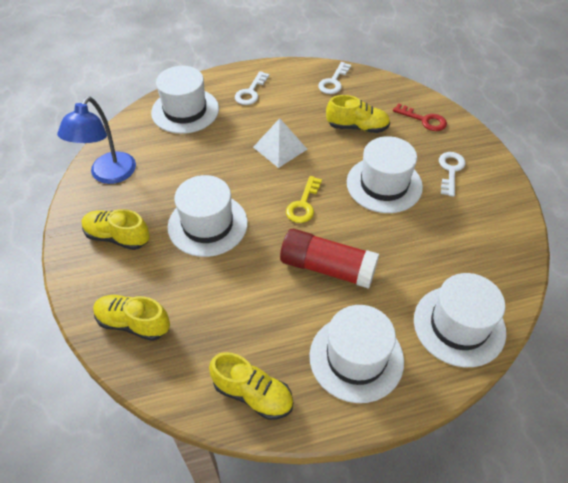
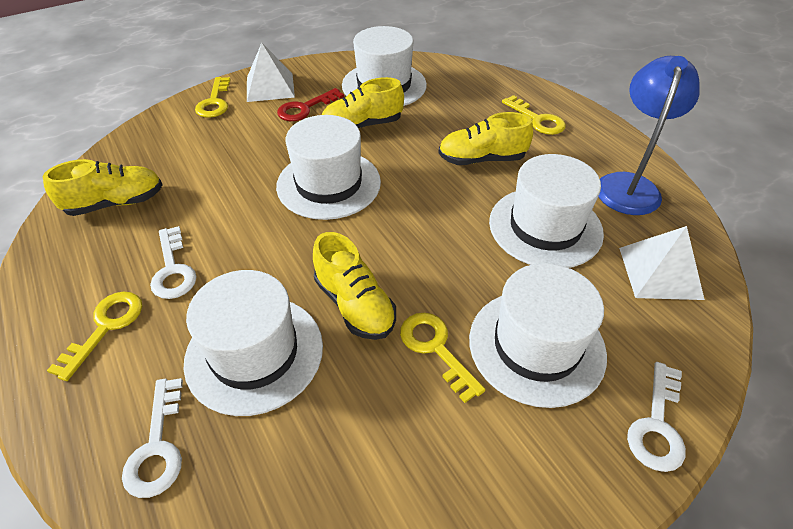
red glue stick: [280,229,379,289] = 1 -> none = 0
white pyramid: [253,118,307,168] = 1 -> [247,43,295,102] [619,226,705,300] = 2
yellow key: [286,176,322,223] = 1 -> [47,292,142,381] [195,77,231,118] [400,313,486,403] [502,95,566,135] = 4

